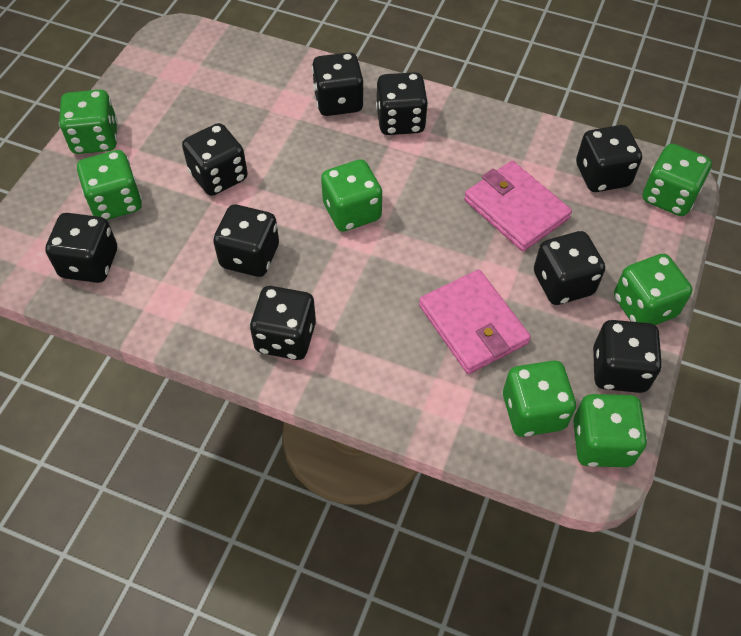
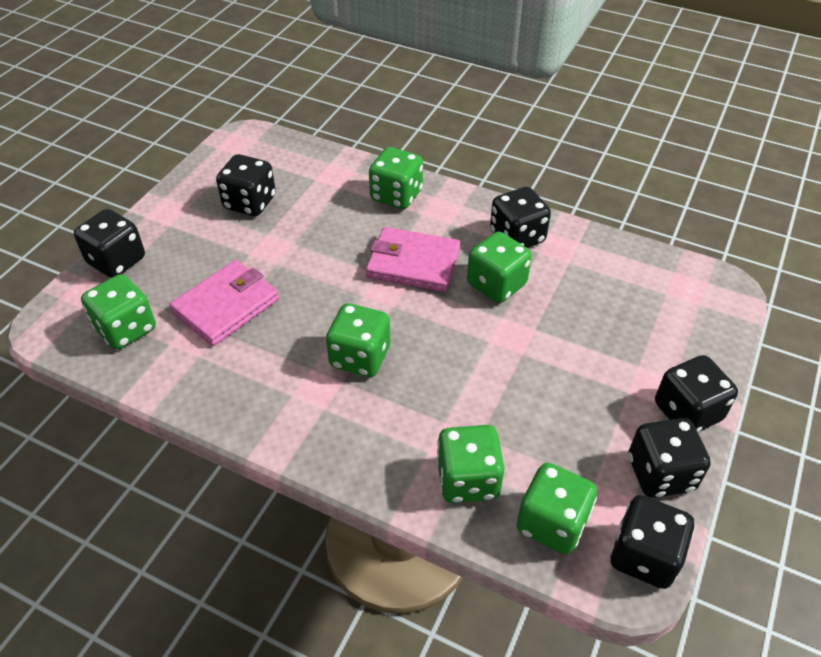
black dice: [45,213,117,283] [182,123,247,196] [213,205,279,277] [250,286,316,360] [312,52,364,116] [376,72,428,135] [534,231,605,305] [576,125,642,192] [593,320,662,393] = 9 -> [74,209,145,278] [216,154,276,216] [490,187,551,248] [610,495,695,589] [628,418,711,498] [655,355,738,432] = 6
green dice: [59,89,118,154] [77,150,142,220] [321,159,382,232] [503,360,576,437] [573,394,647,467] [614,254,692,325] [643,144,712,216] = 7 -> [81,274,156,350] [326,303,390,377] [369,147,423,209] [437,425,505,503] [467,231,532,303] [516,463,597,554] = 6

